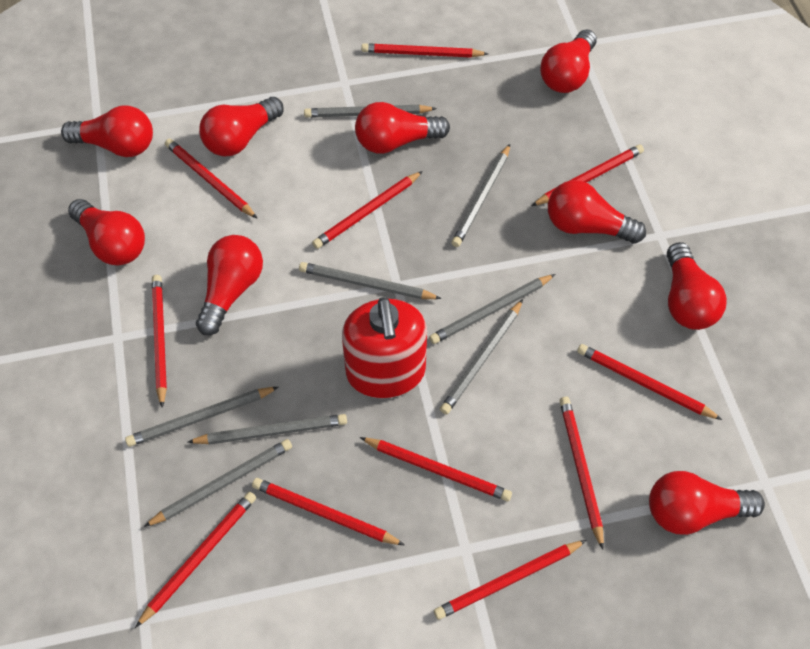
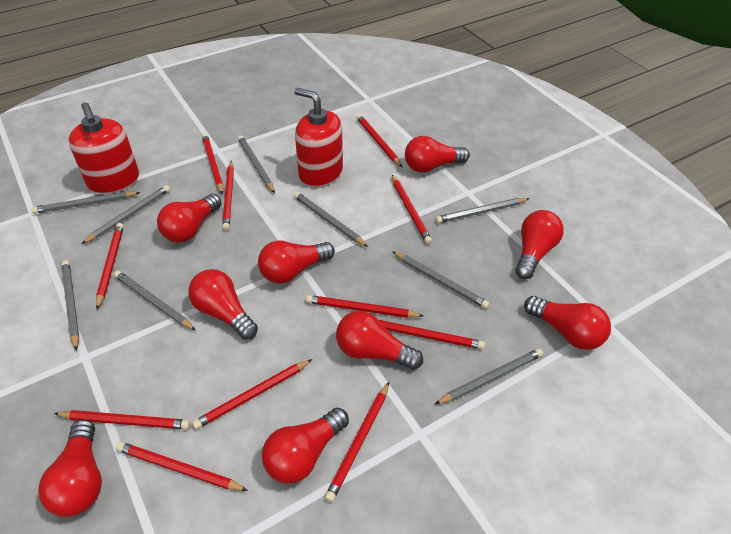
grey pencil: [125,387,278,447] [144,439,292,527] [188,414,347,445] [299,262,442,299] [304,105,437,118] [429,274,556,344] [440,299,523,414] [451,144,510,247] = 8 -> [31,191,141,214] [61,260,79,351] [81,185,170,244] [114,271,196,331] [238,136,275,193] [294,192,368,247] [392,251,490,309] [435,198,530,223] [435,348,543,404] = 9
red soap dispenser: [342,297,427,399] = 1 -> [68,102,139,194] [294,88,343,187] = 2

